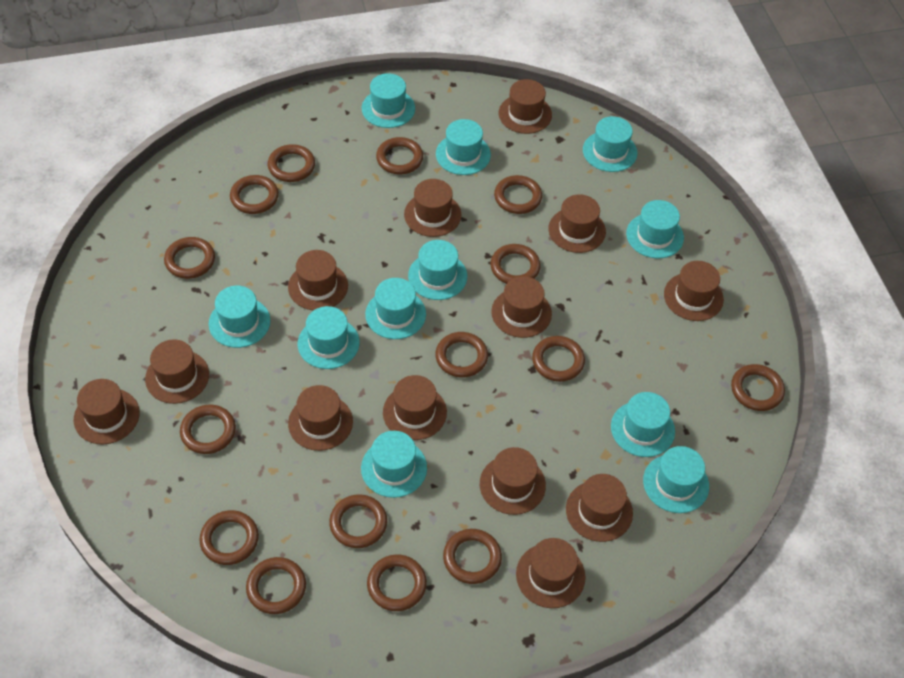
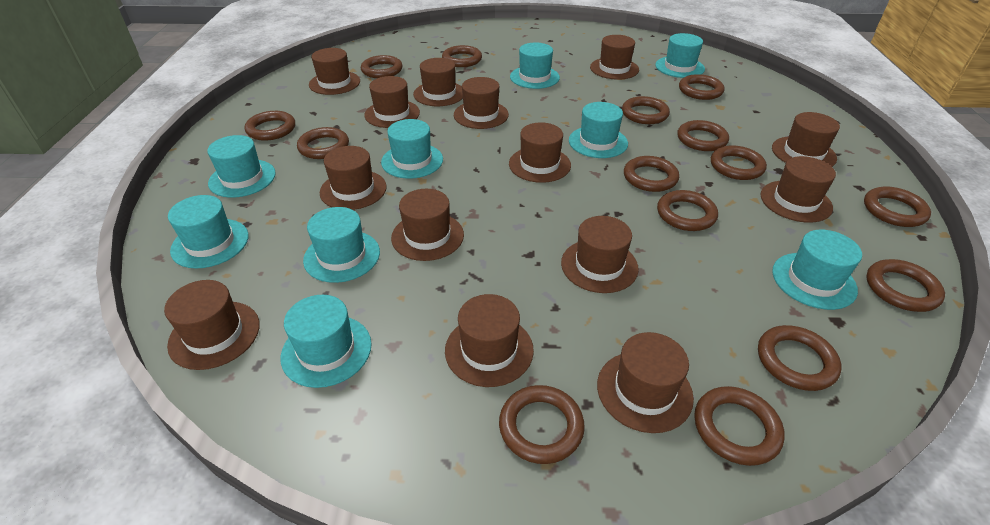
brown hat: [74,379,139,444] [145,339,209,404] [288,250,348,311] [288,385,353,451] [383,375,447,440] [404,179,461,237] [480,447,546,515] [491,276,552,338] [499,79,552,134] [516,538,585,608] [548,194,606,253] [566,474,633,542] [664,261,724,321] = 13 -> [164,280,260,370] [309,48,360,95] [320,146,387,210] [364,76,420,128] [391,189,464,261] [413,58,463,106] [445,294,534,387] [454,77,509,129] [509,122,571,183] [561,216,639,293] [590,35,639,80] [597,332,694,433] [761,156,836,223] [772,112,840,167] = 14
turquoise hat: [209,286,270,348] [298,306,360,369] [361,431,427,498] [362,73,415,128] [365,278,426,339] [408,240,467,300] [436,119,491,175] [583,116,637,172] [611,392,675,457] [626,200,684,258] [643,446,709,513] = 11 -> [168,195,249,268] [207,135,276,198] [281,295,372,388] [303,207,380,283] [381,119,443,179] [510,43,560,89] [569,102,628,158] [655,33,705,78] [772,230,862,310] = 9

